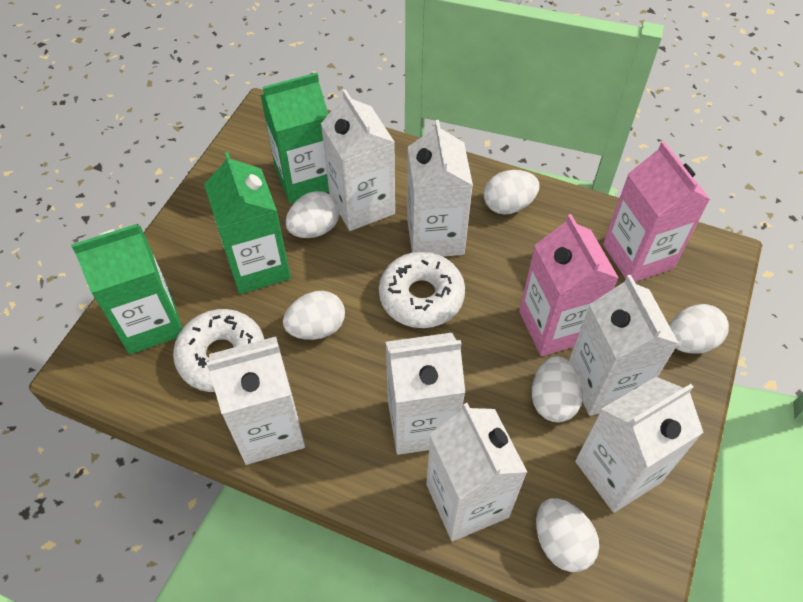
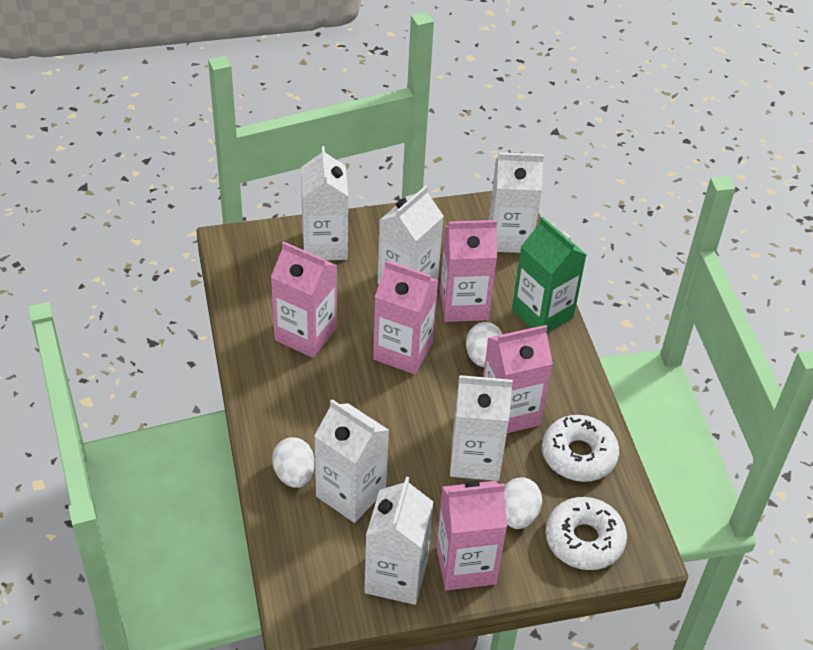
green carton: [71,224,183,354] [204,152,291,294] [260,72,329,203] = 3 -> [512,217,587,333] = 1
pink carton: [519,214,619,356] [603,141,710,282] = 2 -> [271,241,337,358] [373,260,438,374] [436,481,507,591] [440,220,497,322] [483,325,553,433] = 5
white carton: [206,337,305,465] [321,89,395,231] [386,333,465,455] [407,120,473,257] [426,403,527,541] [569,275,679,416] [575,377,704,513] = 7 -> [301,146,348,260] [314,399,389,523] [364,477,433,605] [378,186,444,284] [450,375,513,481] [489,153,544,253] = 6
white egg: [283,291,345,340] [286,191,340,238] [484,170,540,215] [532,356,583,423] [536,498,599,572] [669,304,729,354] = 6 -> [272,437,315,488] [466,322,502,367] [504,477,542,529] = 3

